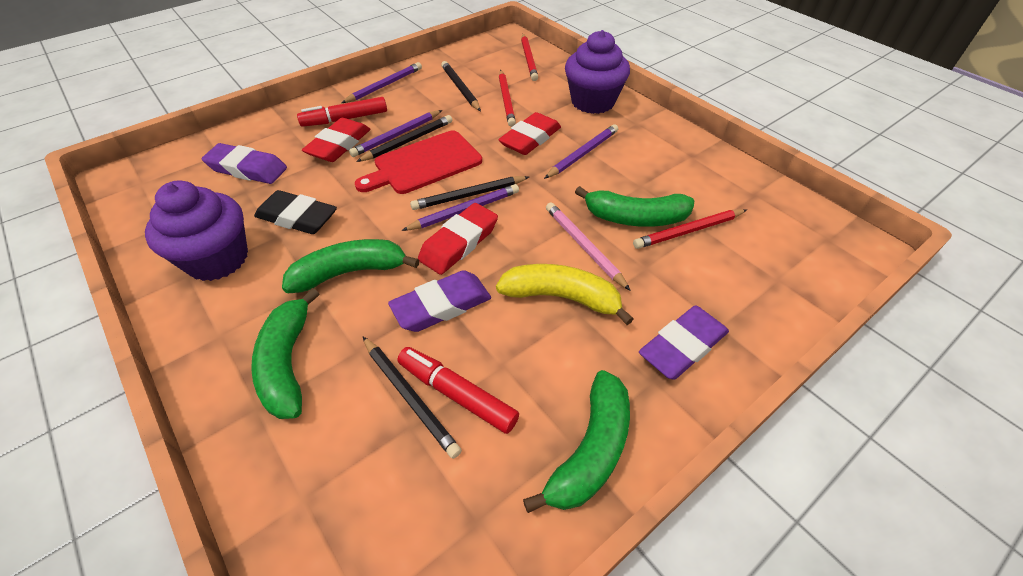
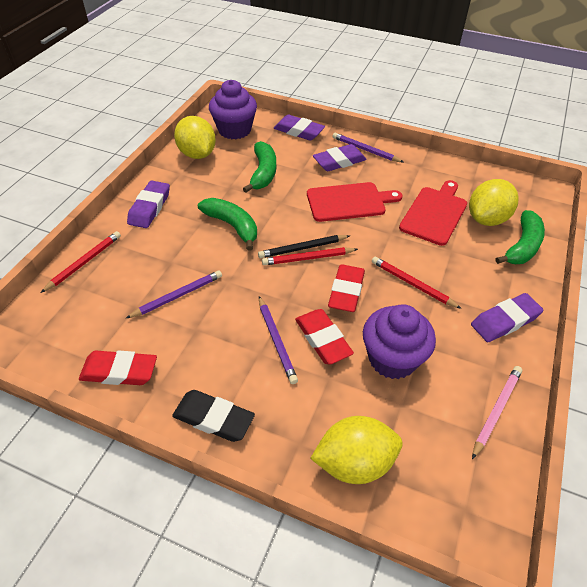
black pencil: [356,115,452,162] [363,337,462,459] [410,176,529,210] [441,61,481,111] = 4 -> [258,235,350,258] = 1
green banana: [251,288,319,419] [282,239,419,293] [523,370,630,513] [575,186,694,227] = 4 -> [198,198,257,251] [243,141,276,193] [496,210,545,264] = 3
purple eraser: [202,143,287,184] [388,270,491,332] [639,305,729,380] = 3 -> [127,181,170,228] [274,115,325,140] [313,144,367,171] [471,293,543,342] = 4
purple pencil: [341,62,422,103] [349,110,442,157] [402,184,519,231] [544,124,618,179] = 4 -> [126,270,222,318] [259,296,298,384] [333,133,403,162] = 3
red cutting board: [355,131,482,194] = 1 -> [307,182,402,222] [399,180,467,246] = 2
red marker: [297,97,387,127] [397,347,519,434] = 2 -> none = 0
yellow banana: [496,264,634,325] = 1 -> none = 0
yellow lemon: none = 0 -> [174,116,216,159] [310,416,403,484] [469,179,519,226] = 3

